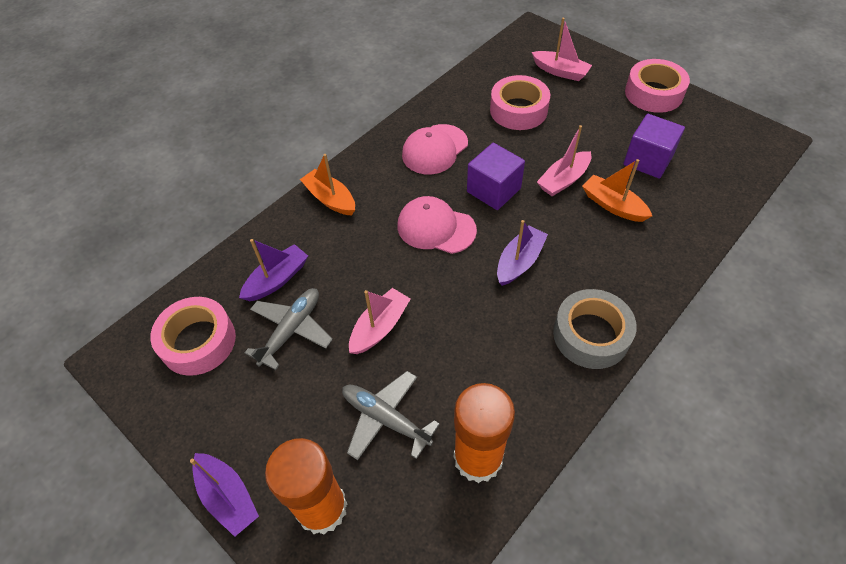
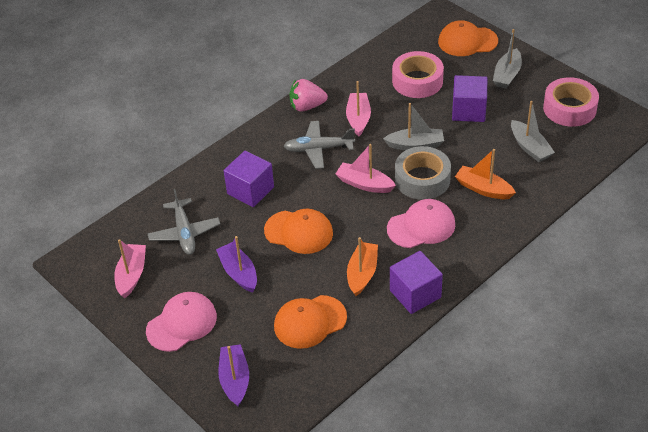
grey boat: none = 0 -> [383,103,444,150] [493,29,522,89] [511,101,555,162] = 3
orange cap: none = 0 -> [264,209,333,254] [274,295,347,349] [438,20,498,56] = 3
orange glue stick: [265,438,348,535] [454,383,515,483] = 2 -> none = 0
pink strawberry: none = 0 -> [290,79,328,112] = 1
pink tape: [150,297,236,376] [490,75,550,130] [625,59,690,113] = 3 -> [392,51,444,98] [543,77,599,127] = 2
purple boat: [190,453,259,537] [239,239,308,301] [497,220,548,286] = 3 -> [216,236,257,293] [218,344,249,406] = 2
purple cube: [467,143,525,210] [623,114,685,179] = 2 -> [224,151,274,207] [390,251,443,314] [452,75,487,122] = 3

